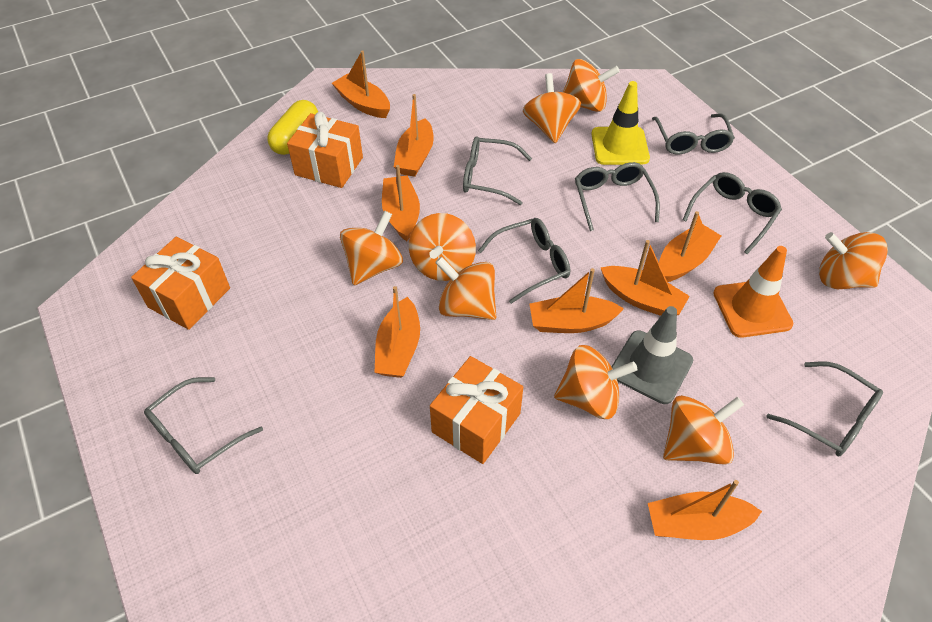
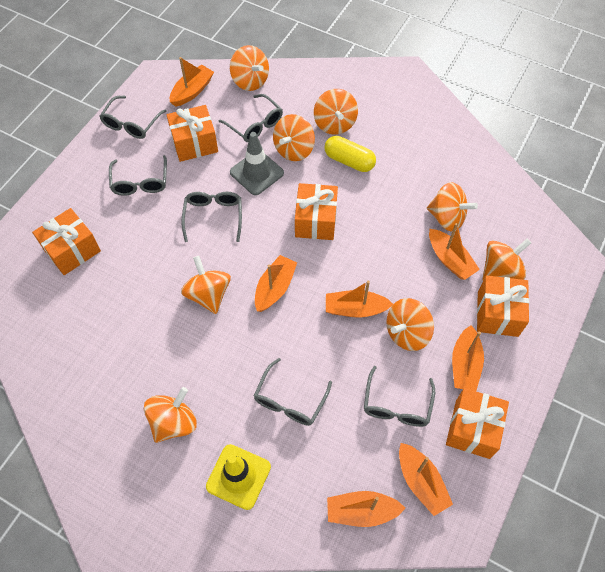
grey glasses: [144,377,263,474] [463,137,532,205] [478,218,570,304] [575,162,660,231] [652,114,735,155] [683,172,782,254] [766,361,883,457] = 7 -> [99,96,166,139] [109,155,167,196] [181,192,242,242] [218,94,283,142] [254,358,332,426] [364,366,435,427] = 6
orange boat: [332,50,390,118] [374,286,420,378] [382,165,420,241] [394,94,434,177] [530,268,624,333] [601,240,690,316] [648,480,762,540] [659,211,721,282] = 8 -> [170,57,214,107] [255,255,297,312] [326,281,393,318] [327,491,405,527] [399,443,453,516] [429,223,480,280] [452,325,484,391] = 7
orange gift: [131,237,230,330] [287,112,363,188] [430,356,523,464] = 3 -> [32,208,101,275] [166,105,218,162] [295,183,338,240] [446,388,509,459] [477,275,529,337] = 5
orange traffic cone: [713,246,794,338] = 1 -> none = 0

